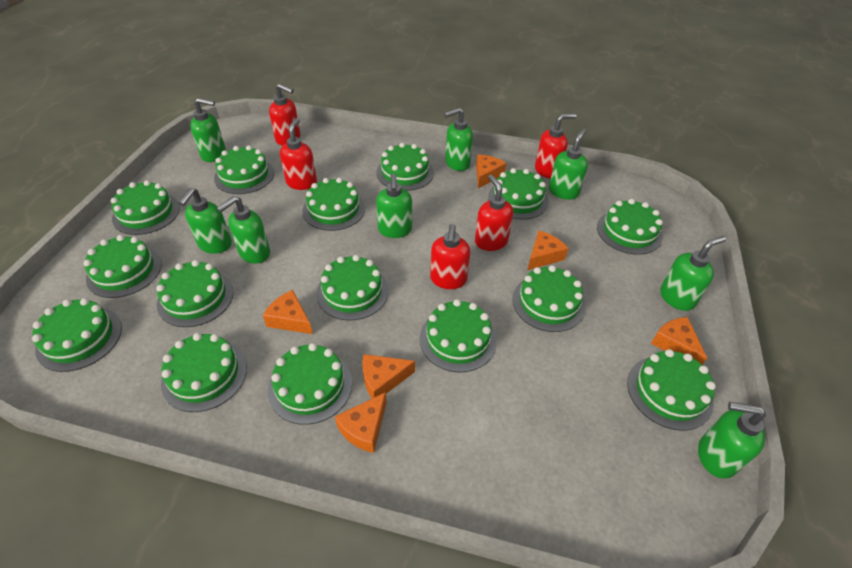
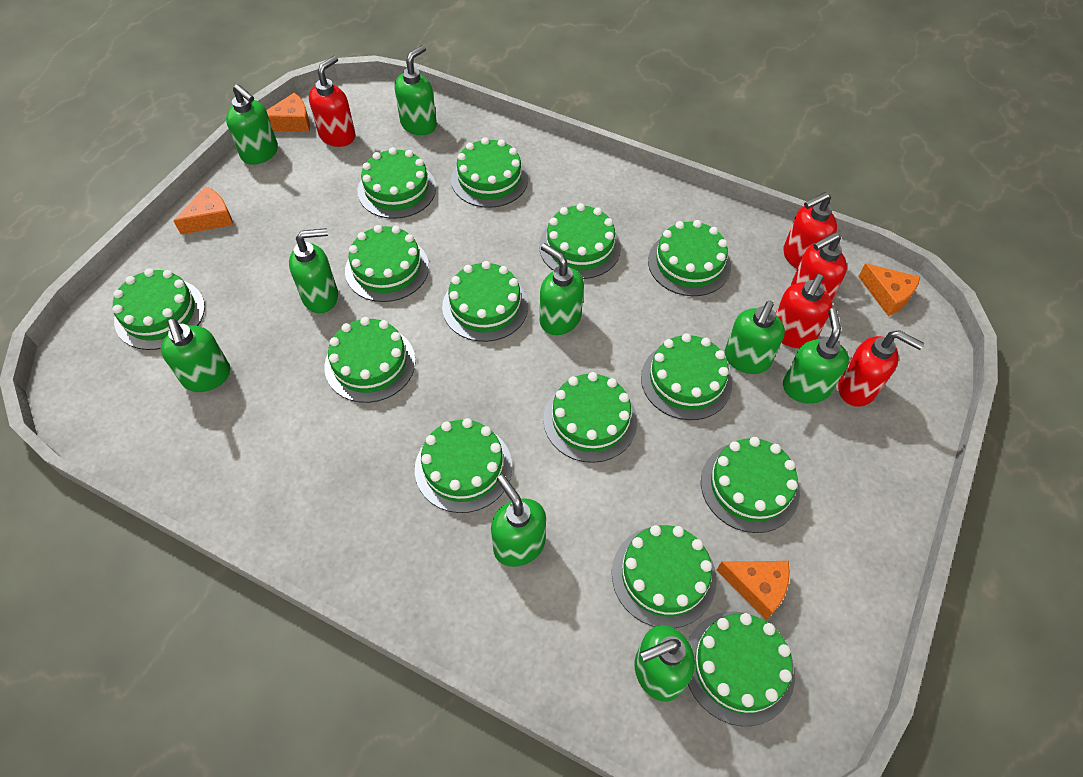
green cake: [32,298,122,372] [83,235,162,298] [111,180,180,235] [156,260,234,327] [161,333,247,412] [214,145,274,194] [268,343,352,425] [302,178,365,231] [316,255,388,321] [377,143,434,191] [420,299,497,373] [488,168,549,220] [512,265,585,332] [597,199,663,255] [627,349,716,431] = 15 -> [112,268,205,350] [324,317,416,403] [345,225,429,302] [358,147,436,219] [415,418,512,513] [442,261,528,342] [451,137,528,208] [539,203,621,279] [543,372,637,463] [612,525,717,628] [641,333,732,420] [648,220,731,296] [688,612,795,726] [701,437,800,533] = 14
green soap dispenser: [179,188,232,254] [190,98,226,162] [217,196,270,264] [376,174,412,238] [444,108,473,171] [549,129,588,200] [660,236,726,311] [698,402,766,479] = 8 -> [161,319,230,392] [226,84,278,165] [289,228,338,313] [395,45,437,135] [491,474,546,567] [540,243,584,335] [634,625,695,702] [725,301,785,374] [783,308,849,404] = 9
orange cheese: [263,290,313,334] [335,392,387,453] [362,354,415,398] [476,154,506,188] [527,230,568,270] [651,317,707,364] = 6 -> [173,186,233,235] [266,93,310,132] [717,561,790,620] [858,263,920,316] = 4

